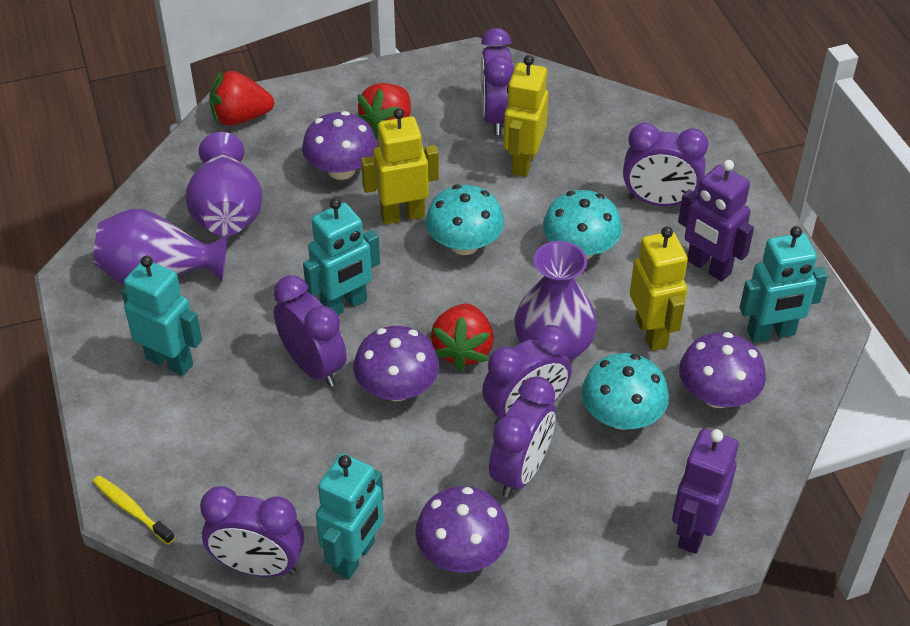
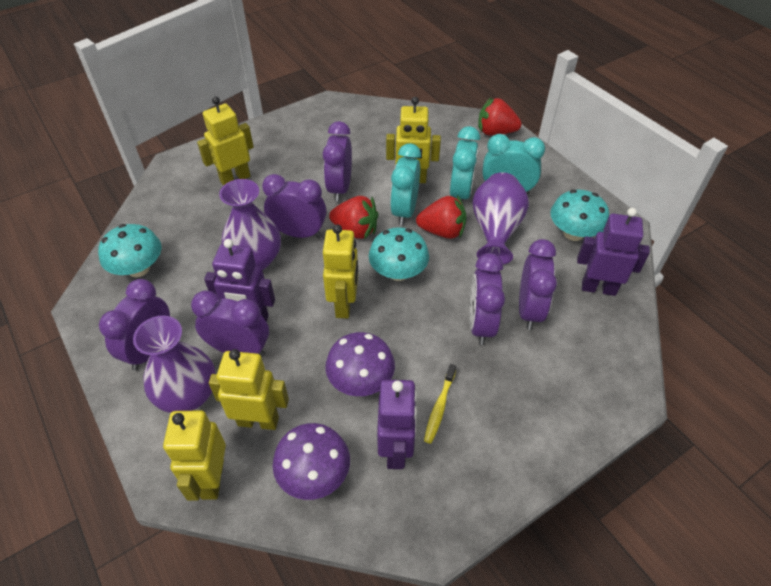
purple mushroom: [302,111,377,180] [353,326,439,401] [415,486,509,572] [679,332,766,408] = 4 -> [273,423,350,500] [325,332,395,396] = 2
purple robot: [672,429,738,554] [678,160,754,282] = 2 -> [204,239,275,322] [377,380,417,469] [577,208,650,296] = 3
turquoise clock: none = 0 -> [390,143,421,226] [450,126,480,201] [482,134,545,195] = 3
turquoise robot: [121,256,202,376] [303,198,380,315] [316,453,384,579] [740,226,828,343] = 4 -> none = 0
yellow robot: [361,108,439,224] [504,55,549,177] [630,227,688,351] = 3 -> [163,410,226,501] [197,96,254,186] [209,349,289,430] [323,224,358,318] [386,97,441,183] = 5

